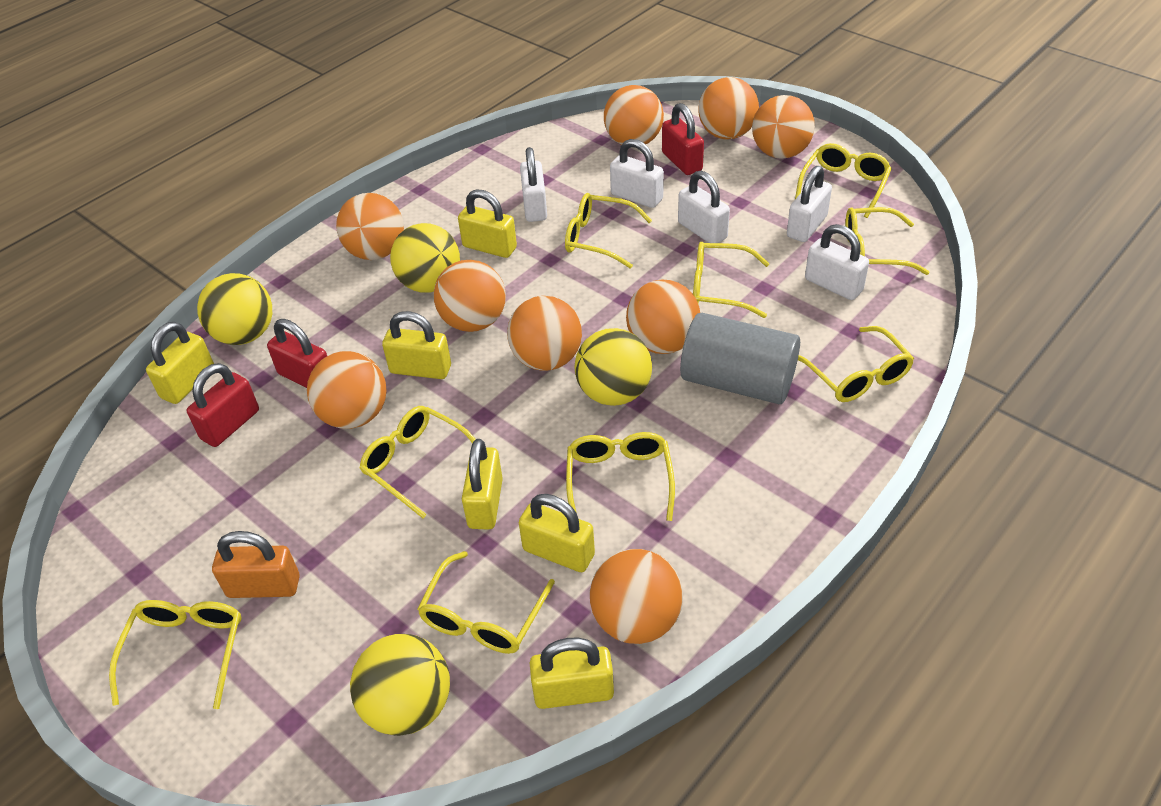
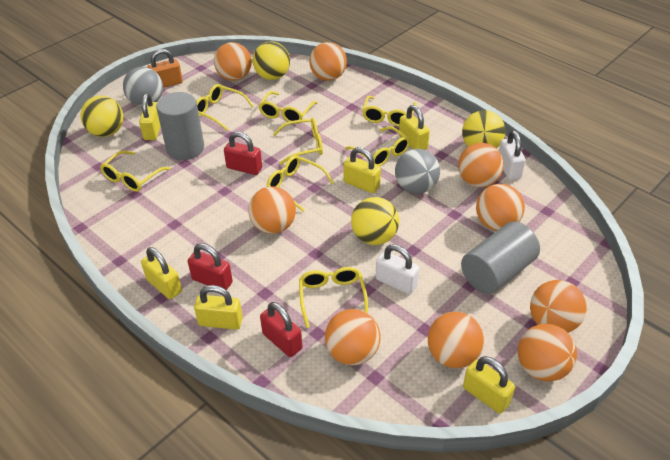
grey ball: none = 0 -> [123,67,163,106] [395,149,440,194] = 2
grey cylinder: [680,313,800,404] = 1 -> [156,92,204,160] [461,221,540,294] = 2
white padlock: [520,147,547,222] [610,139,664,208] [678,171,730,243] [787,166,832,242] [805,224,869,300] = 5 -> [376,244,419,294] [499,130,526,180] = 2
yellow glasses: [109,600,242,709] [360,406,476,518] [417,551,555,654] [565,193,652,268] [566,432,675,521] [693,242,770,318] [795,143,892,218] [798,326,914,402] [845,207,930,275] = 9 -> [100,150,170,192] [196,84,254,131] [258,91,318,124] [266,155,334,212] [273,117,323,164] [299,267,368,328] [345,126,410,166] [362,96,417,127] = 8

